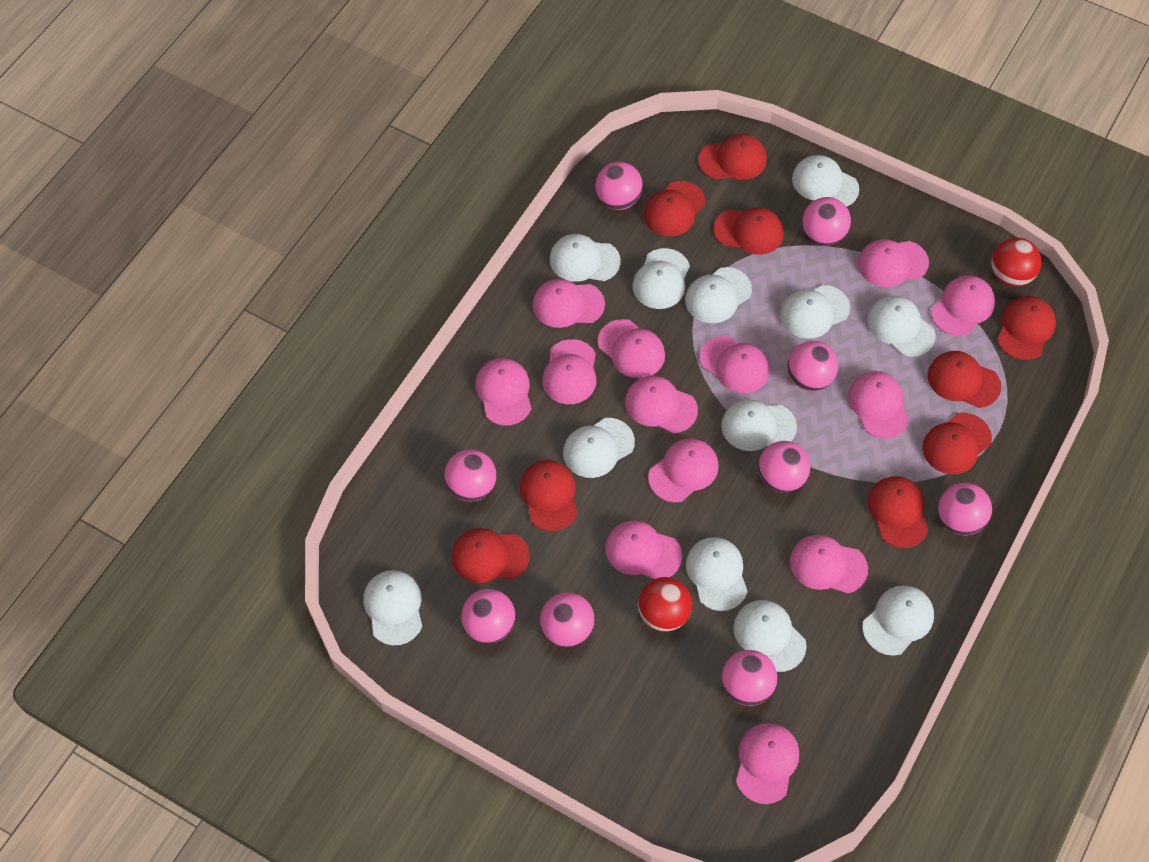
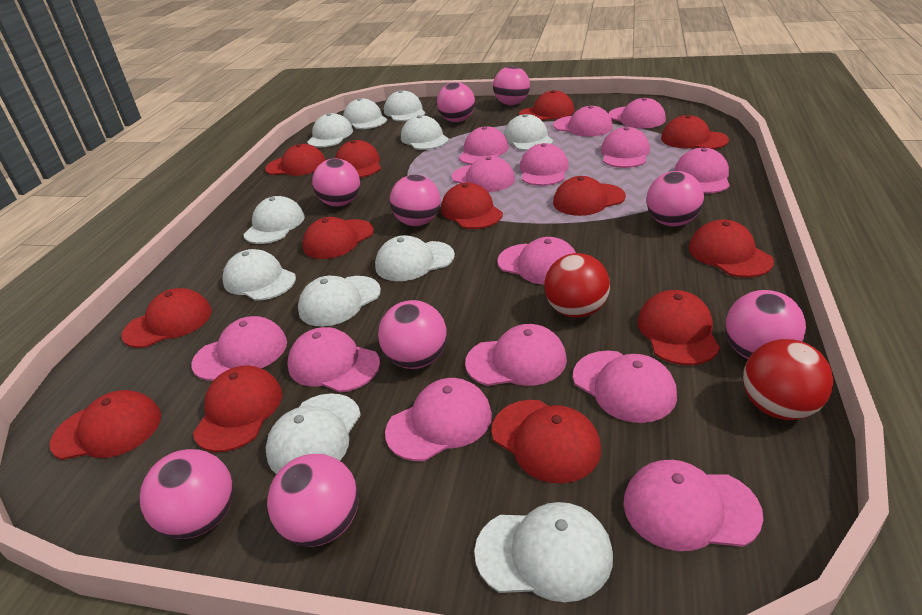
pink cap: [475,358,532,426] [533,279,605,328] [542,339,596,404] [598,319,665,378] [605,520,682,579] [625,375,698,433] [648,438,719,502] [700,335,770,393] [736,723,799,804] [790,535,868,593] [848,371,909,439] [858,239,929,287] [931,275,995,336] = 13 -> [191,316,287,381] [287,327,380,393] [385,378,492,461] [452,156,515,192] [459,126,509,165] [465,324,567,386] [497,237,576,285] [520,143,569,186] [553,105,613,137] [573,351,677,423] [601,127,650,168] [608,97,666,128] [623,460,763,551] [674,148,730,194] = 14
red cap: [451,528,530,583] [520,460,578,531] [644,181,705,236] [698,134,767,180] [714,207,784,255] [867,476,928,548] [922,413,992,475] [928,351,1001,408] [997,296,1056,360] = 9 -> [49,390,161,460] [121,288,212,348] [193,365,282,452] [265,144,326,176] [303,217,374,259] [335,140,381,178] [441,183,503,229] [491,400,601,484] [519,90,574,121] [553,176,626,216] [637,290,720,365] [661,115,729,149] [689,220,774,278] = 13
white cap: [363,570,422,645] [550,234,621,282] [563,418,635,478] [632,248,690,309] [685,267,752,323] [686,537,748,611] [721,399,797,451] [733,600,807,672] [780,285,850,339] [792,155,859,207] [862,585,934,656] [867,296,936,357] = 12 -> [222,249,296,301] [243,196,305,244] [265,393,361,474] [298,276,381,327] [307,113,353,148] [343,98,387,129] [375,235,455,281] [384,90,425,121] [401,115,449,150] [474,502,613,602] [504,114,553,151] = 11

